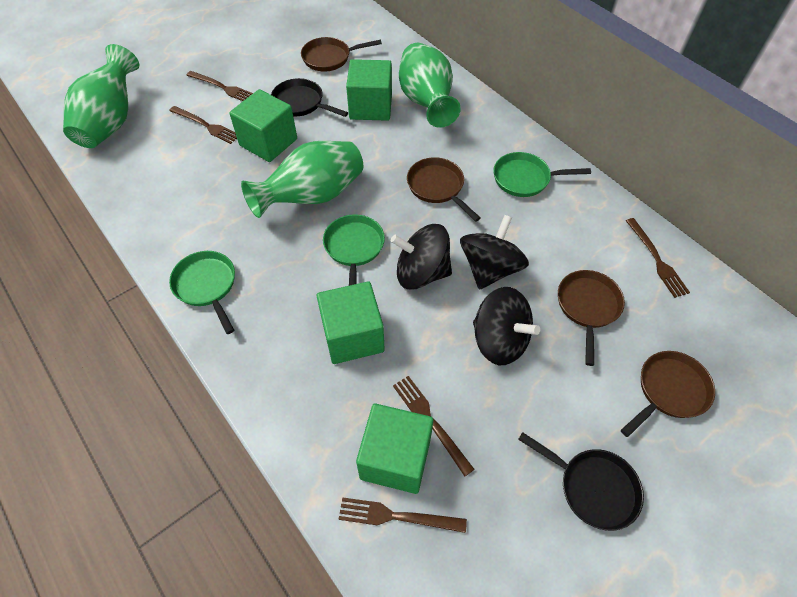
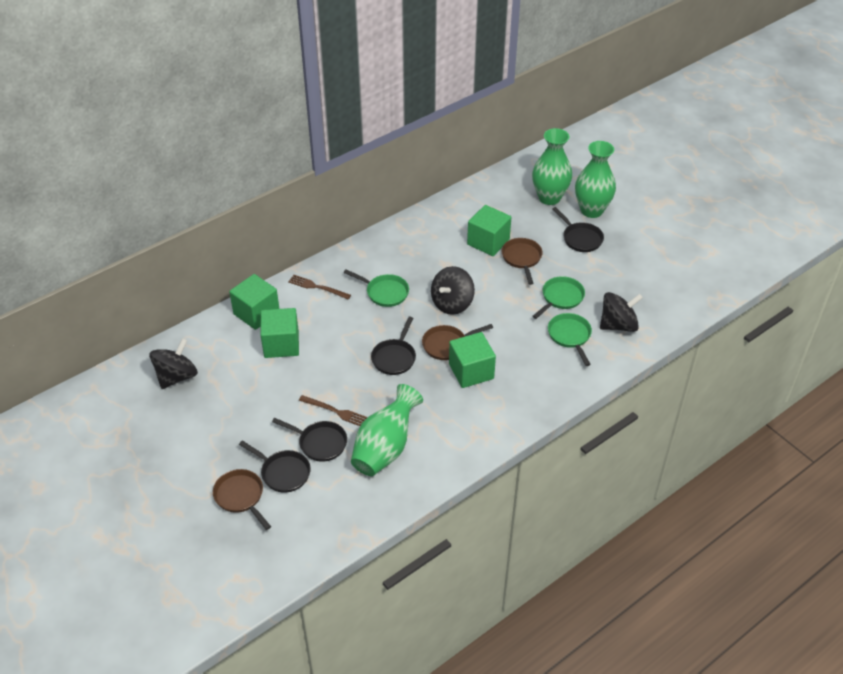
black pan: [271,78,348,117] [518,432,644,531] = 2 -> [239,441,311,493] [272,418,347,462] [371,317,416,375] [552,207,604,252] = 4
brown fork: [169,106,237,144] [186,71,253,101] [339,497,467,533] [393,376,475,476] [626,218,690,298] = 5 -> [288,275,351,299] [299,395,368,426] = 2
brown pan: [301,37,382,71] [407,157,481,222] [558,270,625,366] [621,351,715,437] = 4 -> [213,469,271,530] [422,324,493,360] [502,238,543,285] = 3

